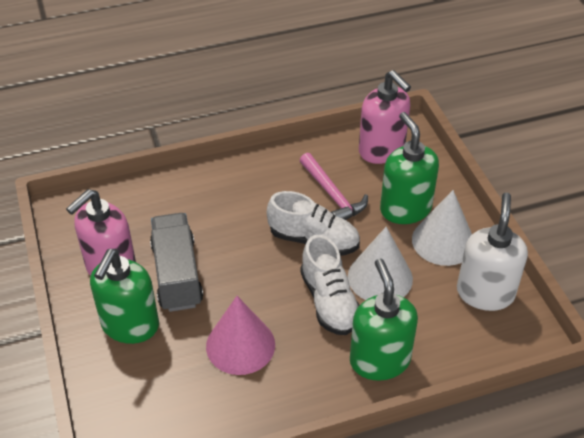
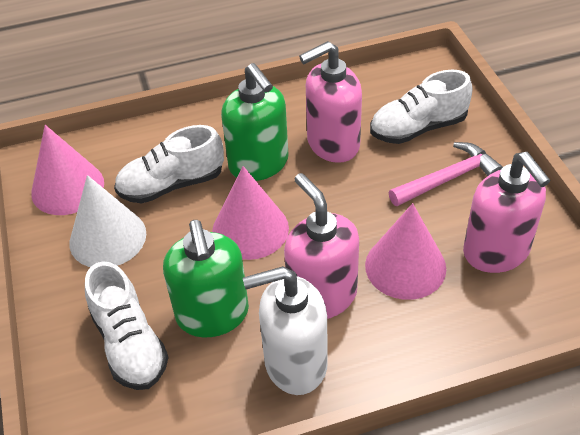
green soap dispenser: [90,249,159,344] [350,258,418,381] [380,112,439,224] = 3 -> [163,220,249,337] [221,63,288,181] = 2
grey truck: [150,213,203,312] = 1 -> none = 0
pink cone: [206,296,275,375] = 1 -> [31,125,104,215] [212,166,289,260] [365,203,446,300] = 3
pink soap dispenser: [66,189,136,275] [359,70,411,164] = 2 -> [284,173,359,319] [299,41,362,163] [463,152,551,273] = 3
white cone: [348,227,413,300] [412,190,472,266] = 2 -> [69,175,146,267] = 1
white shoe: [267,191,360,256] [300,235,360,335] = 2 -> [85,261,169,390] [114,125,224,204] [370,70,473,144] = 3

